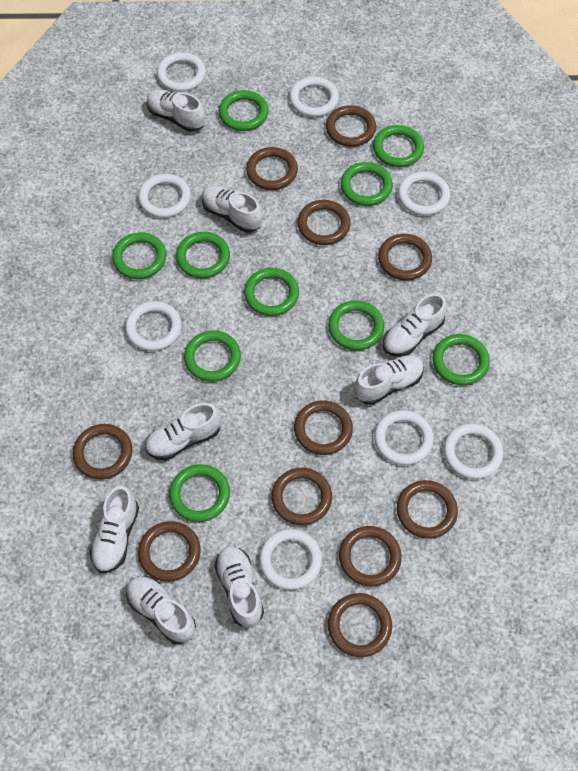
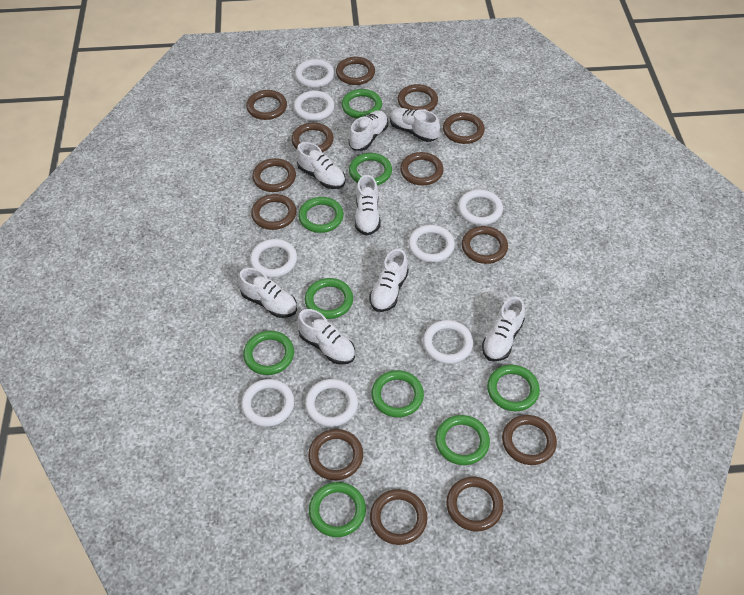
brown ring: [73,424,132,479] [138,521,201,582] [246,147,298,190] [271,468,332,525] [294,400,353,455] [297,200,351,245] [326,105,376,147] [328,593,392,657] [339,526,402,587] [378,234,432,281] [397,480,458,539] = 11 -> [246,90,287,120] [251,194,296,230] [252,158,296,192] [291,123,334,152] [308,429,363,480] [336,57,375,85] [370,489,427,545] [398,84,438,111] [400,152,444,186] [443,113,485,144] [446,477,503,531] [462,226,508,264] [502,415,557,465] = 13
green ring: [112,232,166,279] [169,464,230,522] [176,232,230,279] [184,330,241,382] [219,90,269,131] [244,268,299,316] [328,301,384,350] [341,162,393,206] [373,125,424,167] [432,334,490,385] = 10 -> [243,331,294,375] [298,197,344,233] [305,278,353,319] [309,482,366,537] [341,89,382,119] [349,153,392,185] [371,370,424,417] [435,415,490,465] [487,365,540,411] = 9

